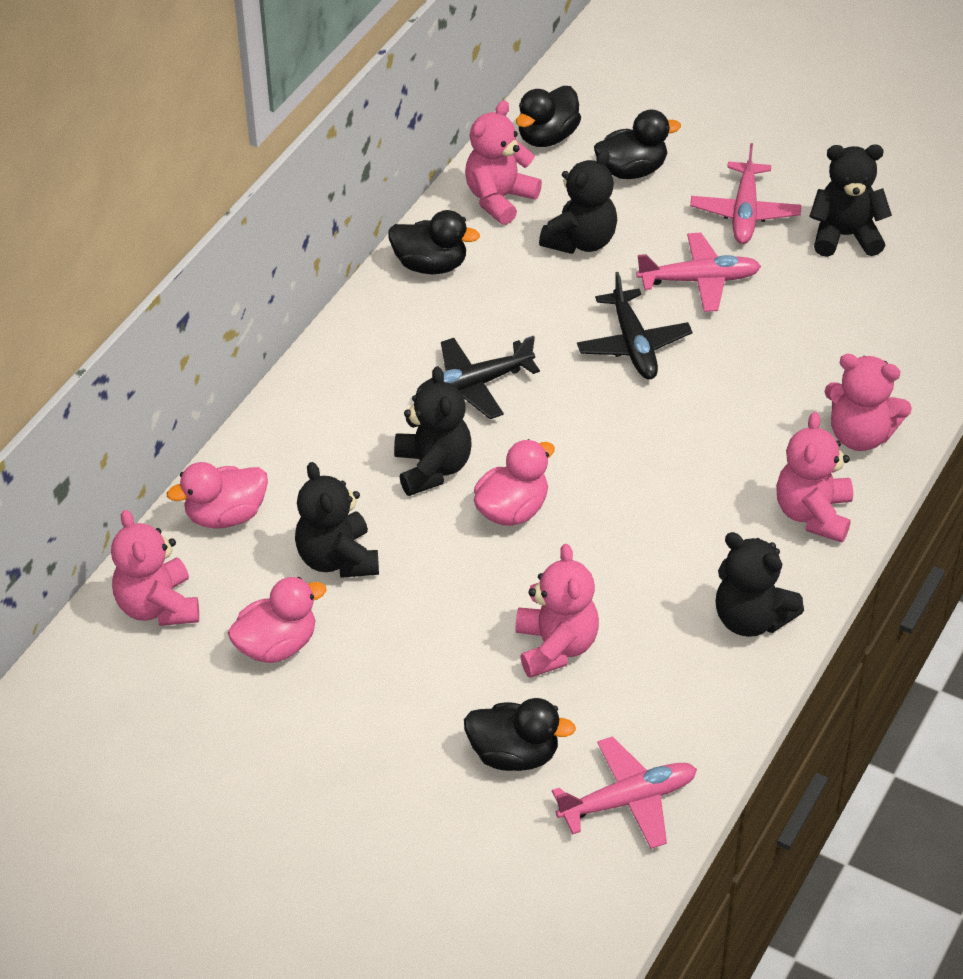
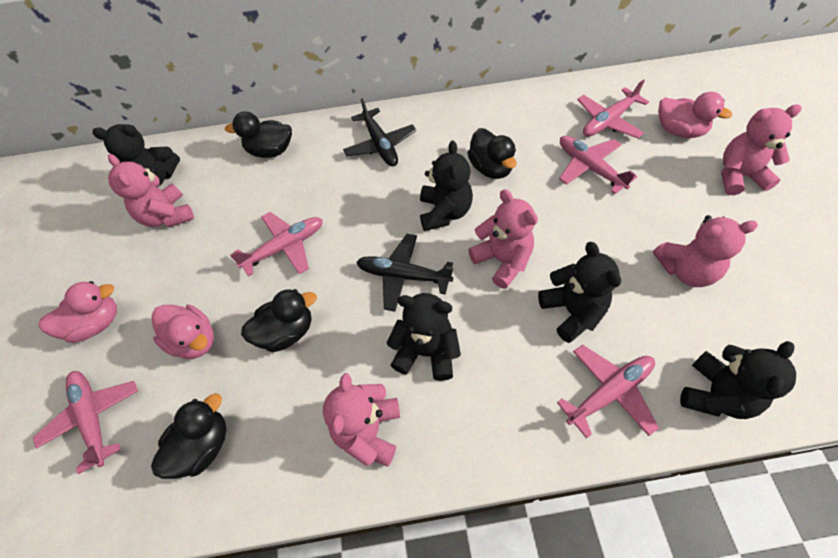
pink plane: [552,736,697,849] [636,233,761,312] [690,143,801,244] = 3 -> [33,371,138,474] [230,212,323,277] [557,345,659,439] [559,136,638,194] [577,80,649,138] = 5

